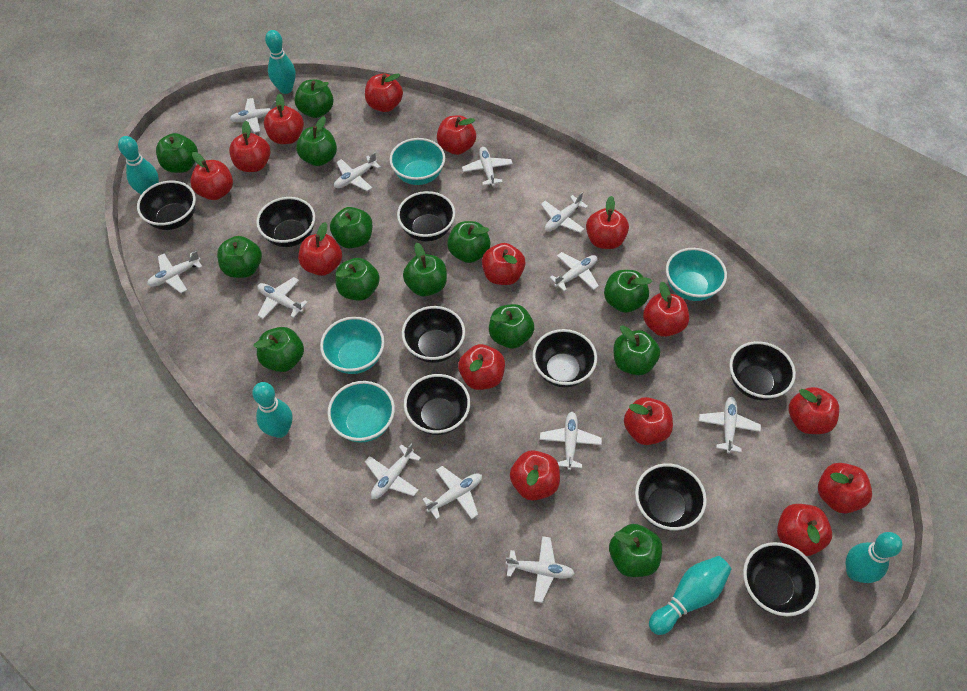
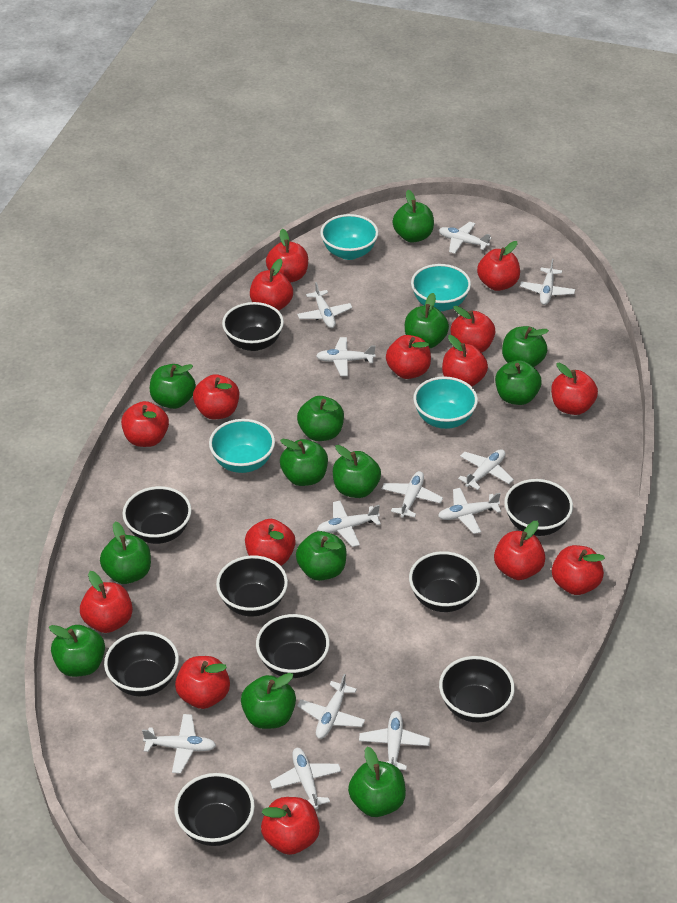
turquoise bowling pin: [118,136,159,194] [252,382,292,438] [265,30,296,94] [649,556,731,635] [846,532,902,583] = 5 -> none = 0

